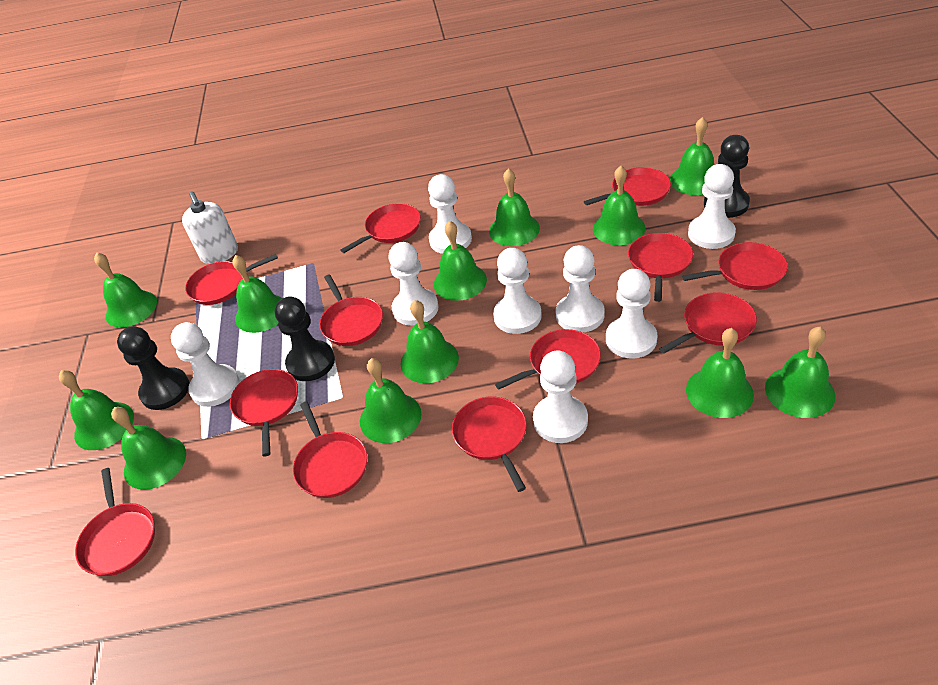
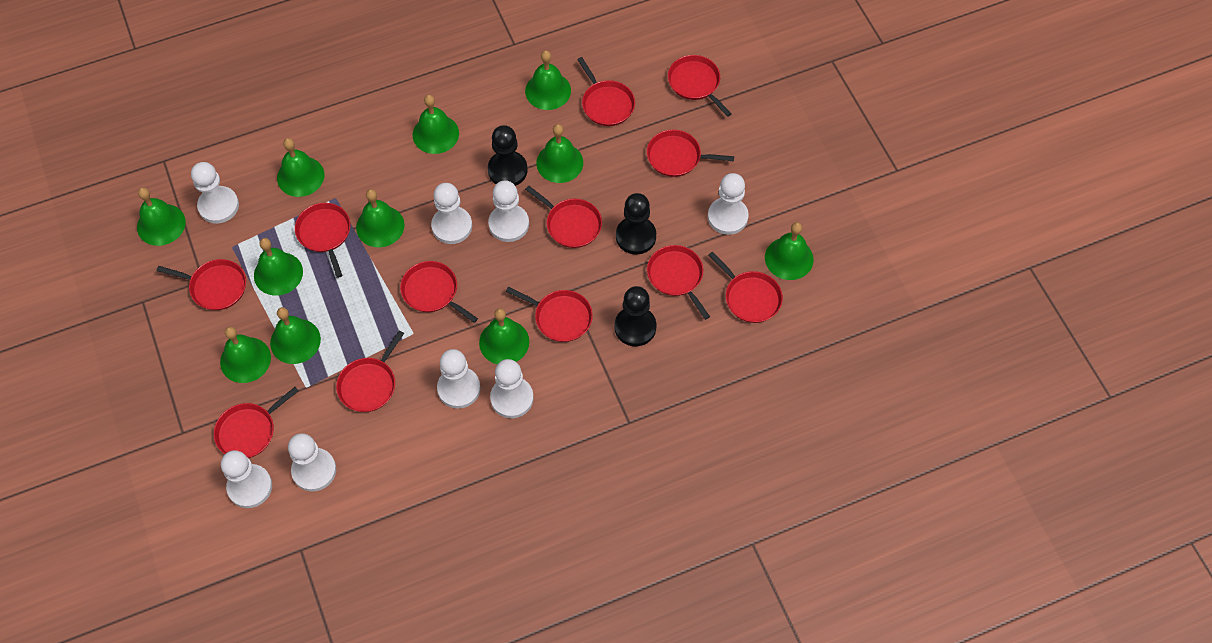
green bell: [59,370,134,450] [94,252,157,327] [111,407,186,490] [232,255,282,333] [360,358,421,443] [400,300,459,383] [434,221,487,301] [489,168,540,246] [593,166,646,245] [670,117,714,195] [686,328,754,418] [765,327,836,418] = 12 -> [137,187,186,246] [220,327,271,383] [254,238,303,296] [270,307,321,364] [277,138,324,197] [356,189,404,247] [413,95,459,154] [479,308,529,364] [525,50,571,110] [536,124,583,183] [765,222,814,280] = 11
white soap dispenser: [182,191,238,264] = 1 -> none = 0

